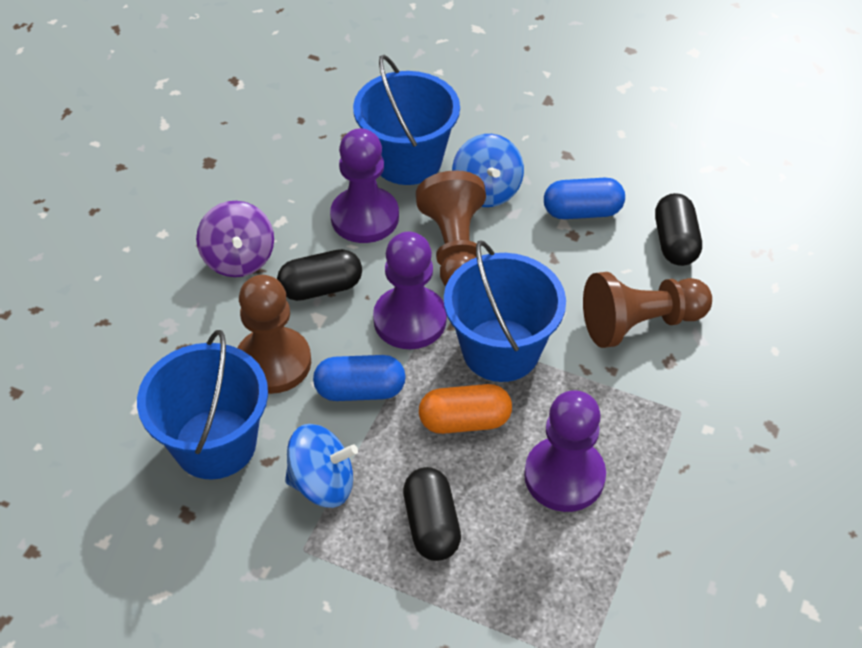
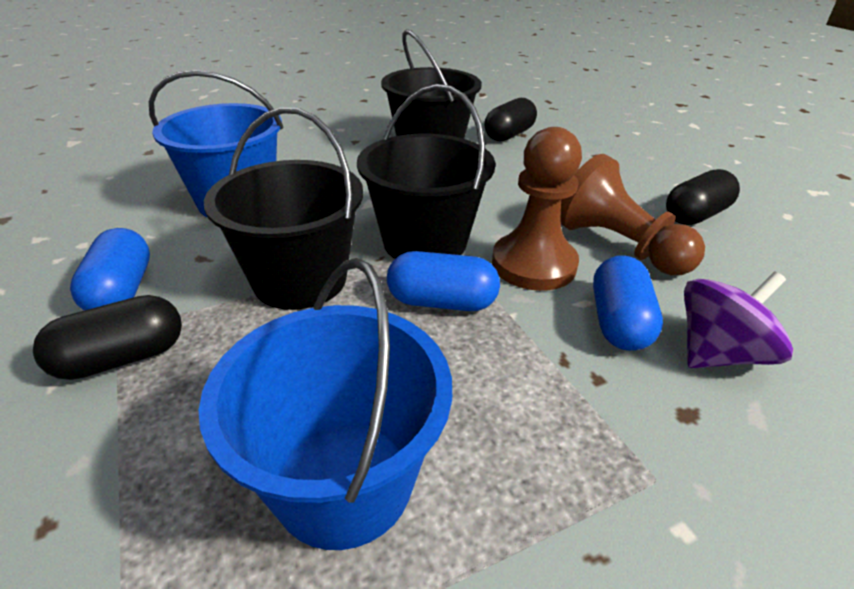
black bucket: none = 0 -> [204,107,363,310] [357,84,495,259] [381,29,482,139] = 3
blue bucket: [137,330,268,480] [353,55,460,185] [444,240,566,382] = 3 -> [149,70,283,217] [199,258,452,550] = 2
blue capsule: [313,355,406,401] [544,178,625,219] = 2 -> [70,228,150,311] [387,251,500,311] [593,255,663,351] = 3
blue spinning top: [285,424,358,508] [452,134,524,207] = 2 -> none = 0
brown pawn: [238,275,311,394] [416,170,486,287] [583,272,712,348] = 3 -> [492,127,582,291] [561,154,705,275] = 2
orange capsule: [419,384,512,434] = 1 -> none = 0
purple pawn: [330,128,399,243] [373,231,447,349] [524,390,606,512] = 3 -> none = 0

